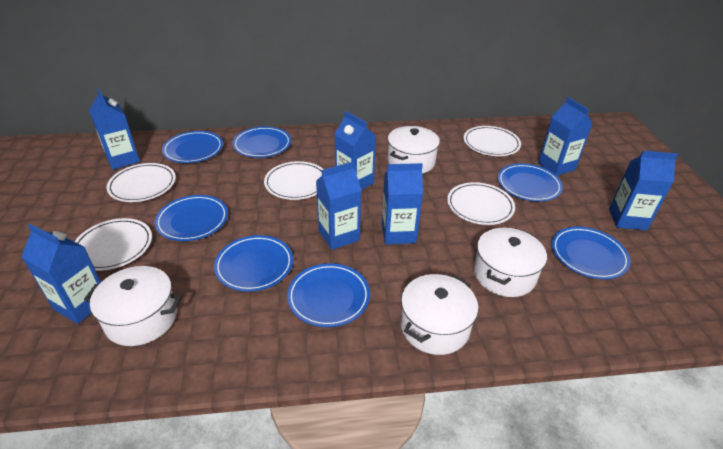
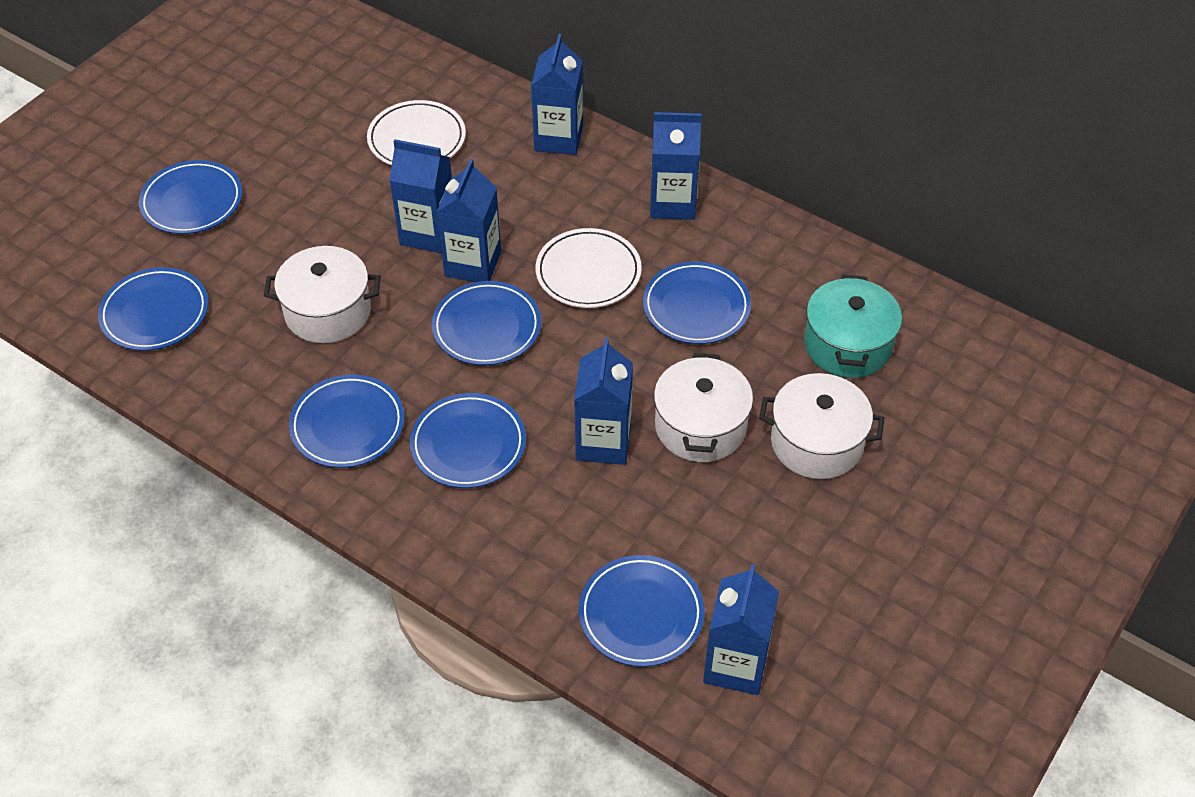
blue carton: [21,224,101,324] [89,89,140,170] [316,161,362,250] [335,111,376,190] [382,163,423,244] [538,97,592,176] [609,151,678,230] = 7 -> [389,139,452,253] [437,159,501,282] [531,34,583,155] [574,337,633,465] [650,112,702,220] [703,564,779,695] = 6
turquoise pot: none = 0 -> [804,275,902,378] = 1
white plate: [74,218,152,271] [107,163,176,202] [264,161,324,200] [447,182,515,225] [464,126,521,156] = 5 -> [367,100,466,166] [535,228,642,308] = 2
white pot: [84,266,182,346] [388,126,440,174] [401,274,478,355] [474,227,547,297] = 4 -> [264,246,381,343] [654,353,753,462] [759,373,884,479] = 3

